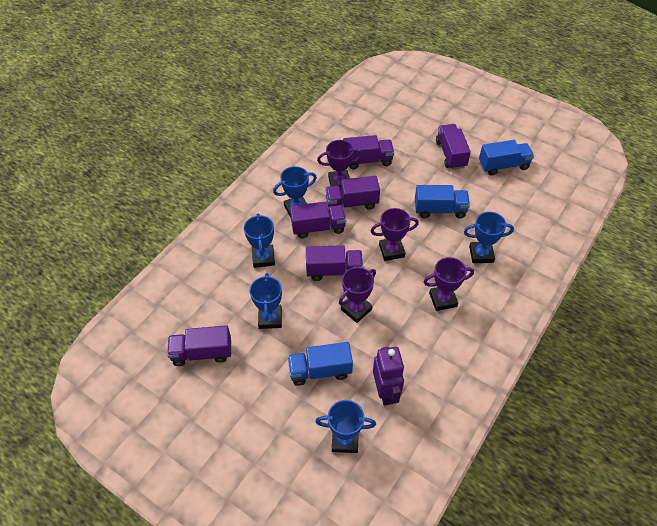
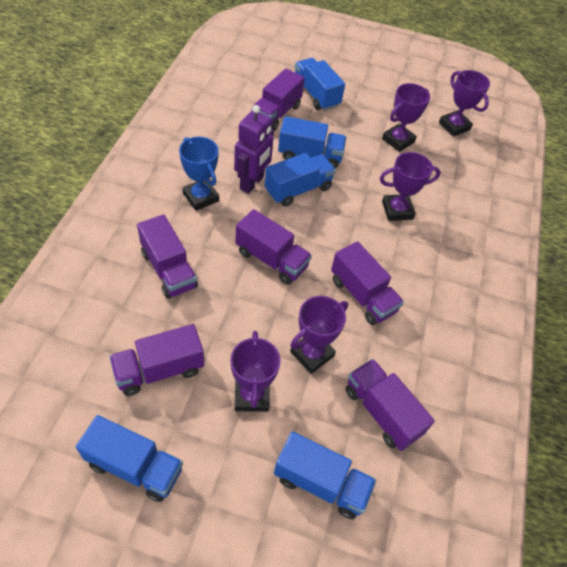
blue trophy: [244,213,275,268] [250,273,282,329] [273,166,317,217] [315,400,376,453] [464,212,514,263] = 5 -> [179,137,219,211] = 1
blue truck: [288,342,353,386] [415,185,470,218] [479,140,534,175] = 3 -> [76,415,183,502] [264,153,336,207] [274,431,376,519] [278,116,346,168] [295,58,345,111] = 5
purple trophy: [317,140,362,188] [339,267,376,323] [371,208,419,261] [424,257,474,311] = 4 -> [230,331,281,412] [290,296,348,374] [380,152,441,221] [382,83,430,152] [439,70,490,137] = 5

